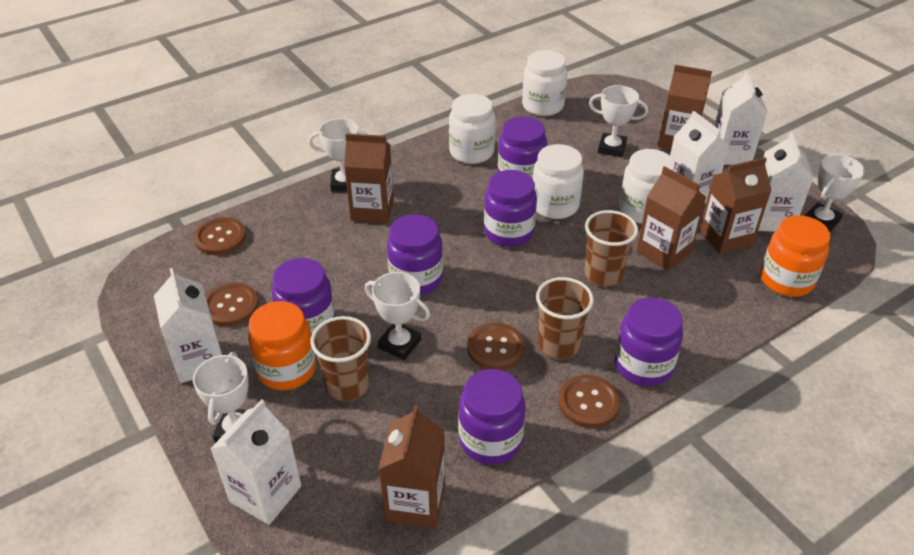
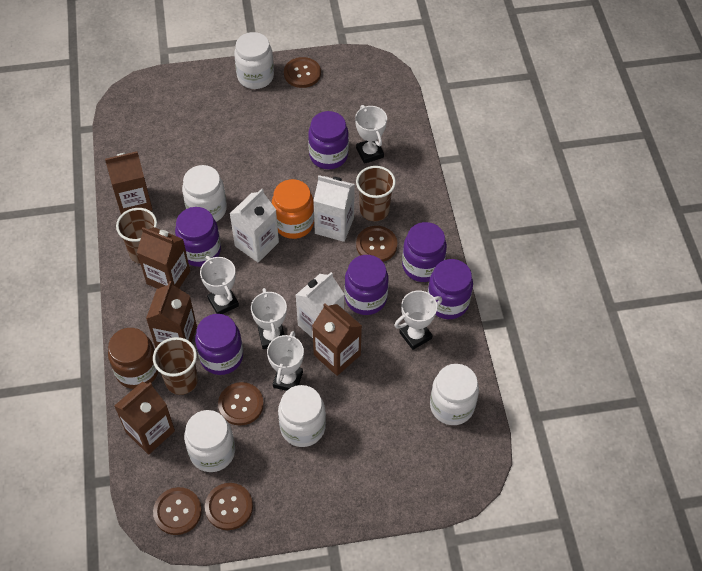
brown button: [194,217,246,255] [206,283,259,326] [467,323,525,370] [558,375,620,428] = 4 -> [153,487,202,535] [205,483,253,530] [218,382,264,426] [284,57,321,88] [356,226,397,262] = 5
brown jar: none = 0 -> [108,328,159,389] = 1
orange jar: [248,301,316,391] [761,215,831,297] = 2 -> [272,179,314,239] = 1
white carton: [154,268,222,383] [210,399,301,525] [670,111,729,204] [714,72,768,165] [758,132,814,232] = 5 -> [230,189,279,263] [296,272,344,338] [313,175,355,242] = 3
white jar: [449,94,496,164] [522,50,567,116] [532,144,584,219] [619,149,675,224] = 4 -> [182,165,227,222] [184,410,235,472] [234,32,274,89] [278,385,326,447] [430,364,479,425] = 5

